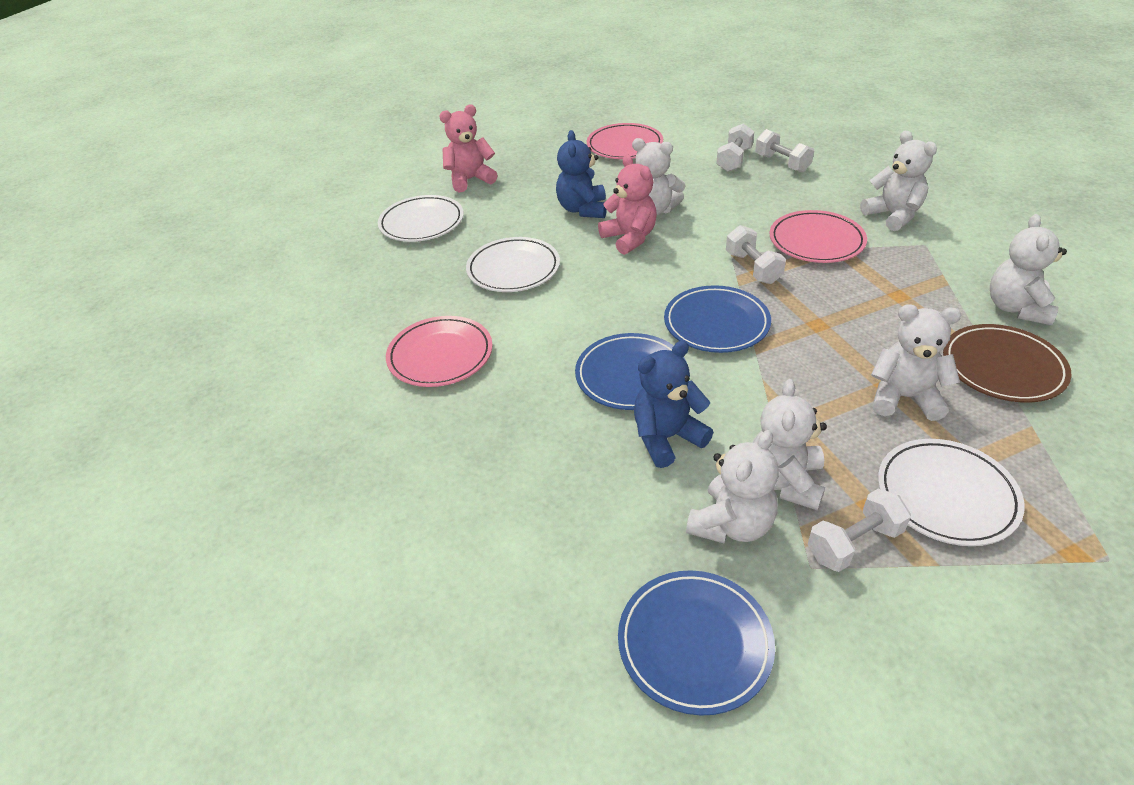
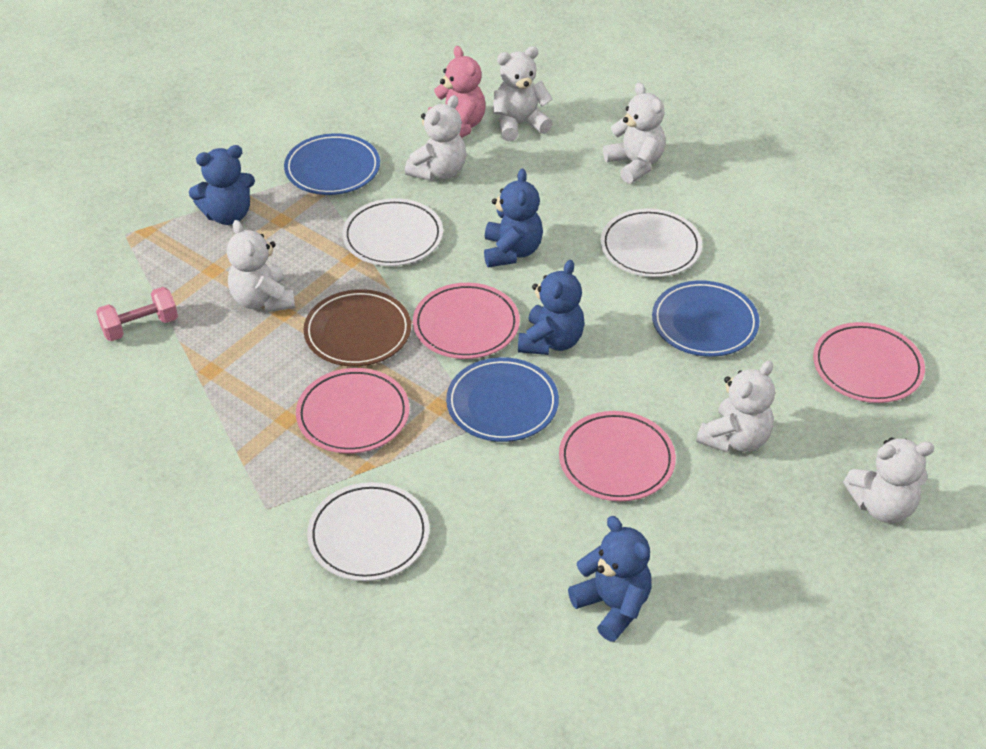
blue teddy bear: [556,130,607,218] [634,341,713,468] = 2 -> [189,145,255,225] [484,169,543,267] [518,260,585,355] [568,516,652,642] = 4
pink dumbbell: none = 0 -> [96,287,178,341] = 1
pink plate: [386,316,493,387] [587,123,663,159] [770,210,867,263] = 3 -> [296,368,409,453] [413,283,520,359] [559,411,676,501] [813,322,925,403] = 4
pink teddy bear: [439,105,498,192] [598,154,657,255] = 2 -> [428,46,486,138] = 1
white dumbbell: [716,124,754,172] [726,225,786,284] [755,129,814,172] [808,489,911,572] = 4 -> none = 0

